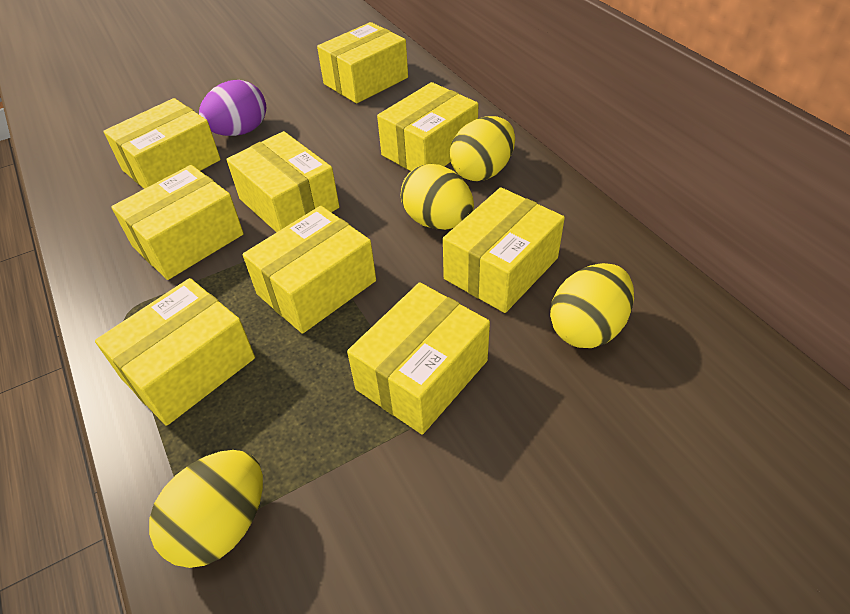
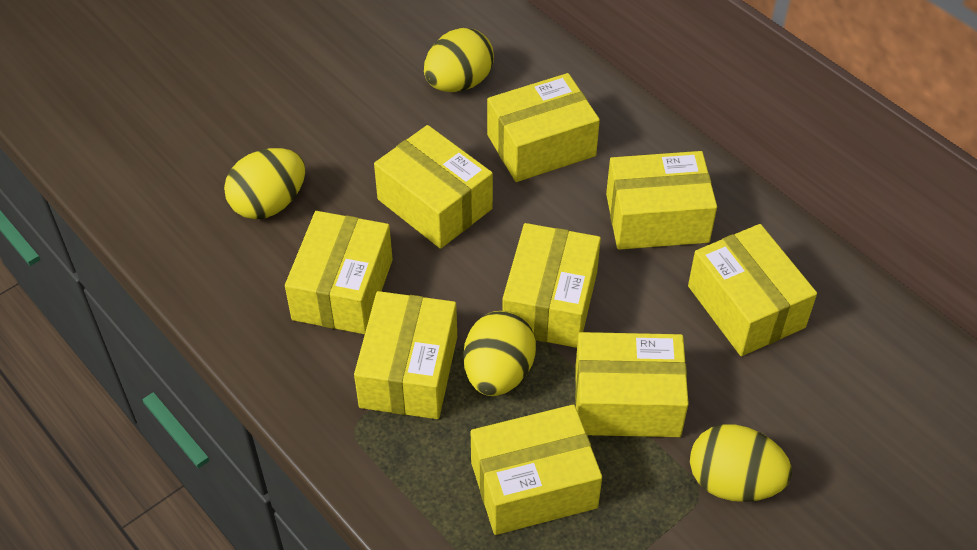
purple egg: [199,80,266,136] = 1 -> none = 0

